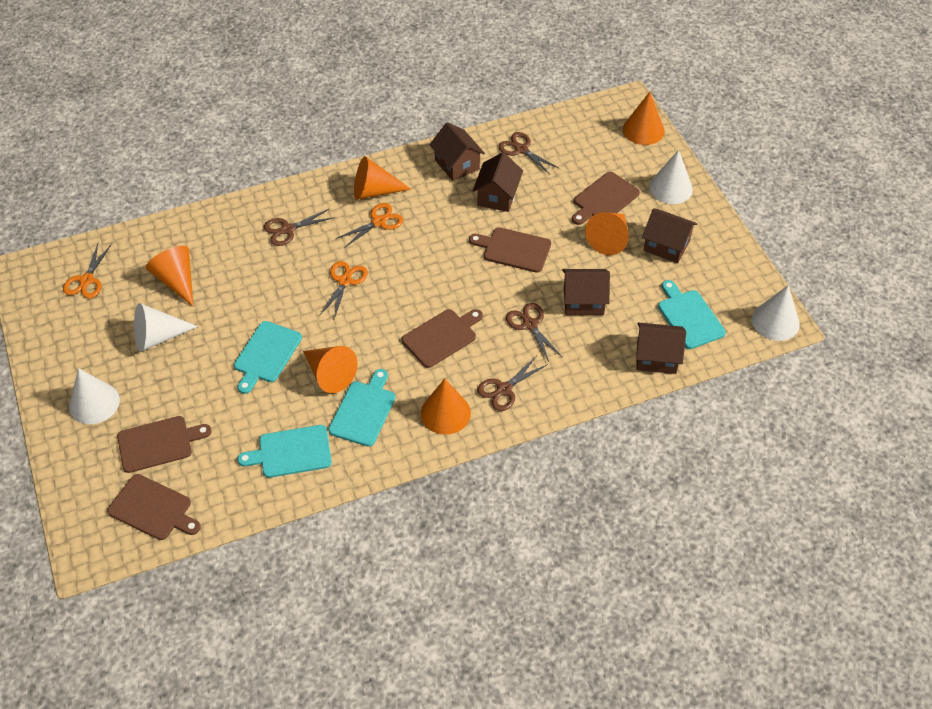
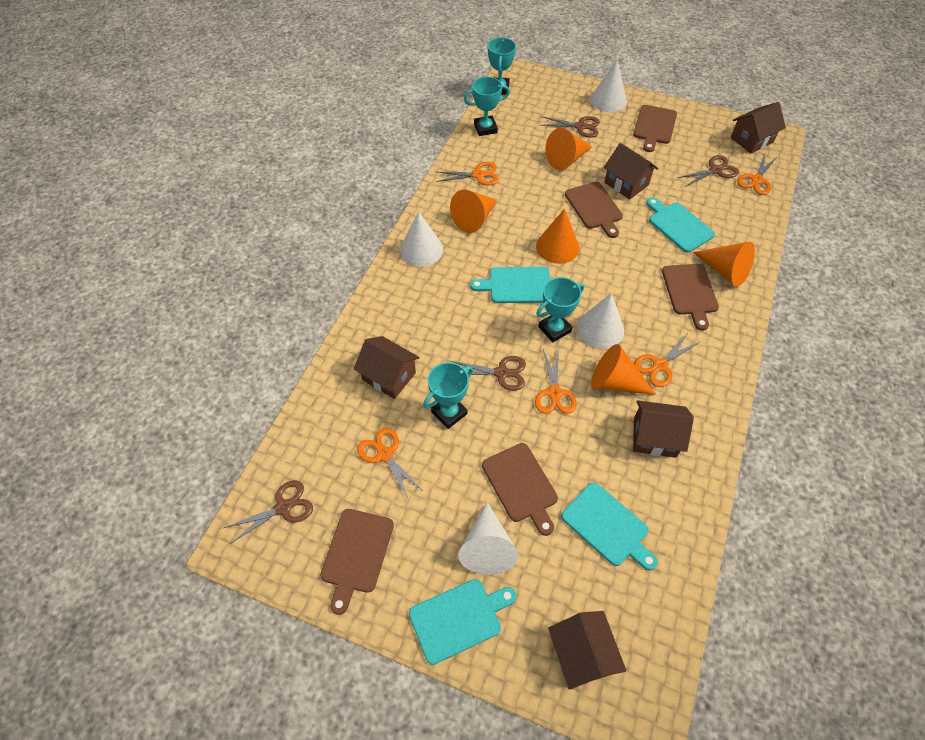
orange cone: [146,246,193,306] [303,346,358,393] [354,156,411,200] [421,379,471,435] [585,212,629,255] [623,92,665,145] = 6 -> [450,190,497,233] [536,209,579,264] [546,128,592,170] [591,344,657,395] [693,241,755,287] = 5
orange scissors: [63,244,112,298] [320,261,368,319] [336,203,404,248] = 3 -> [357,428,424,500] [436,162,499,186] [535,348,577,414] [634,333,700,387] [737,154,778,195] = 5
turquoise trophy: none = 0 -> [423,362,473,429] [464,77,510,136] [488,38,516,95] [536,277,584,342] = 4

